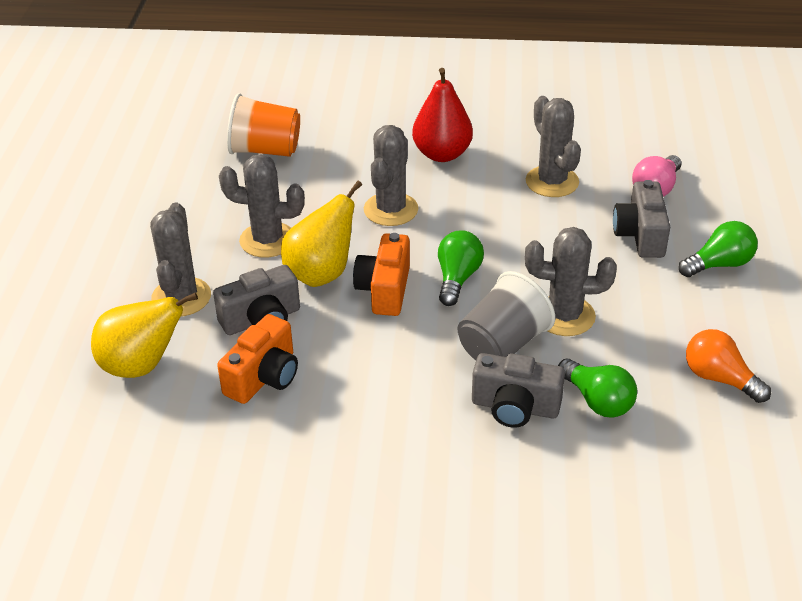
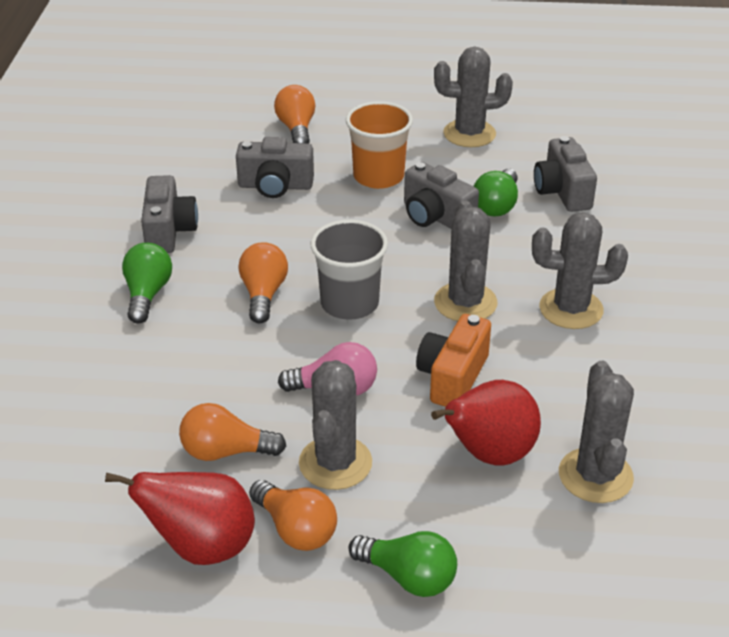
grey camera: [213,265,300,335] [472,353,565,428] [613,180,670,258] = 3 -> [141,175,198,253] [236,137,314,198] [404,162,479,228] [534,136,597,212] = 4
orange camera: [217,314,298,404] [353,233,410,316] = 2 -> [416,314,491,407] = 1
orange light bulb: [686,329,771,403] = 1 -> [179,403,286,461] [239,242,288,323] [249,480,337,551] [274,85,315,143] = 4
red pear: [412,68,473,162] = 1 -> [105,472,255,565] [431,380,541,466] = 2
yellow pear: [91,292,198,378] [281,181,362,287] = 2 -> none = 0

